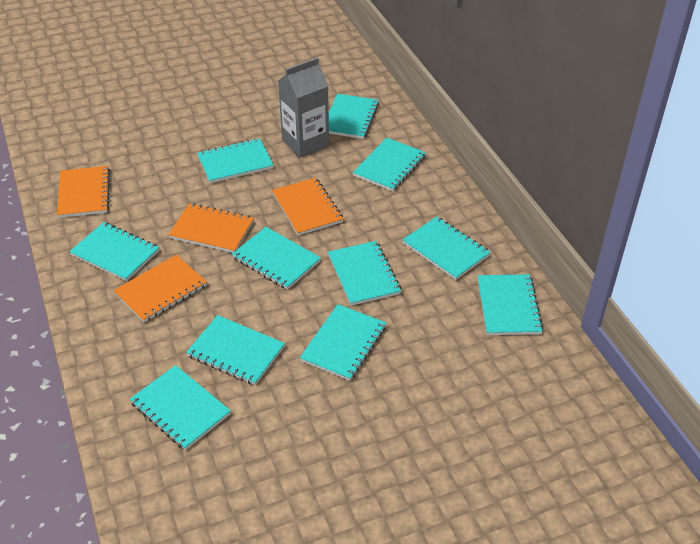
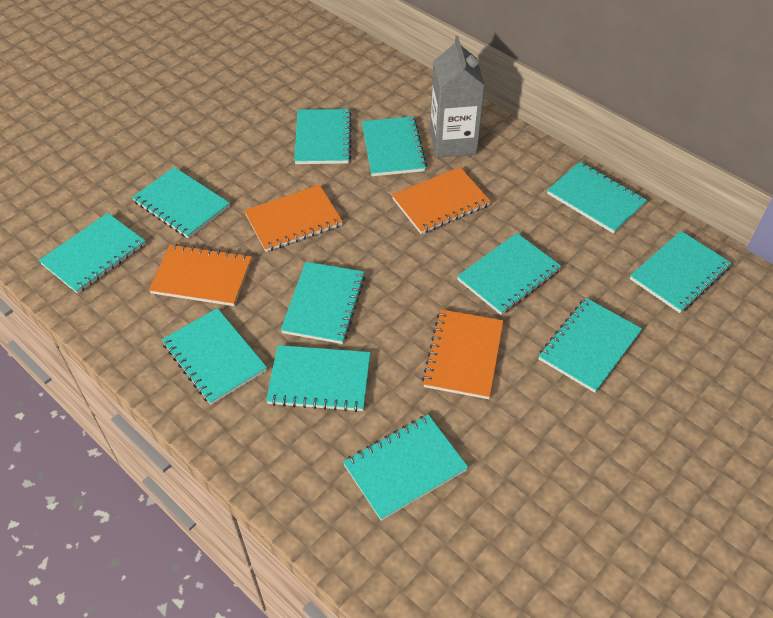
turquoise notebook: [69,222,159,281] [130,365,231,450] [186,315,285,385] [197,138,274,183] [232,227,321,290] [300,304,386,381] [328,241,401,306] [329,94,379,139] [353,138,426,191] [402,217,491,280] [478,274,543,335] = 11 -> [39,213,146,294] [132,167,230,239] [162,308,267,405] [266,345,371,412] [281,262,365,344] [294,109,352,164] [343,414,468,521] [362,116,427,176] [457,233,562,315] [539,298,642,393] [547,162,647,234] [630,231,732,313] = 12

